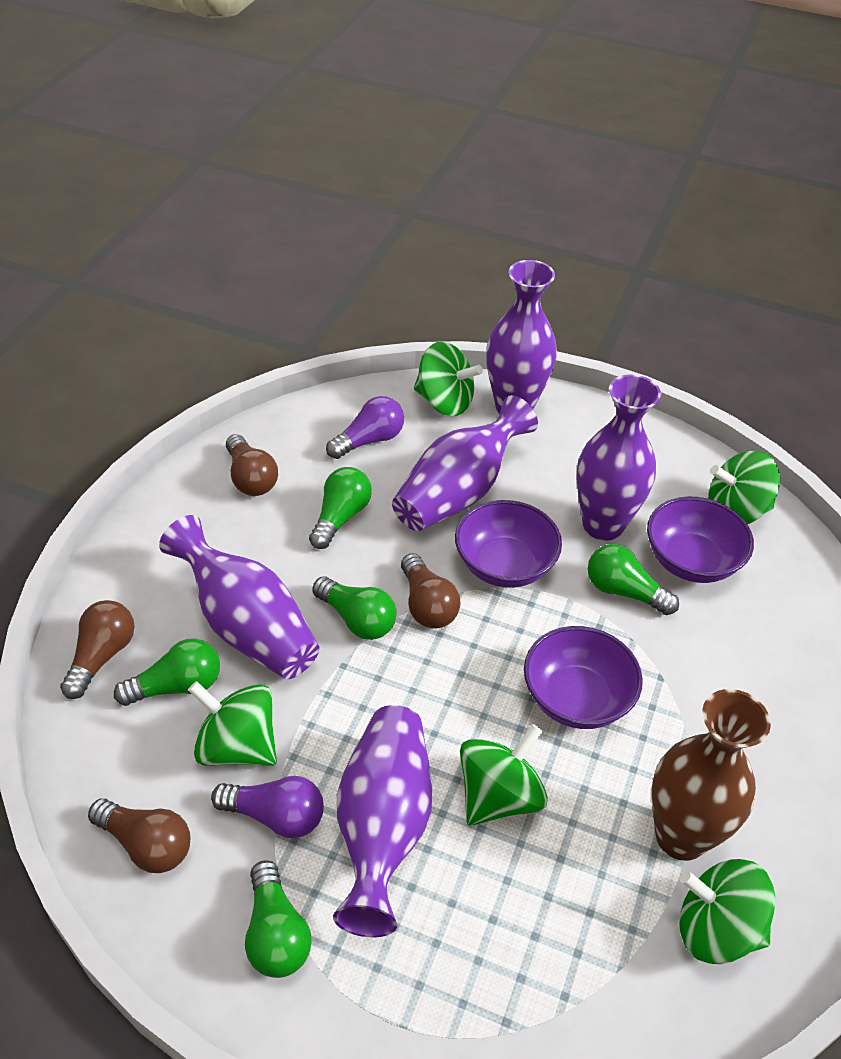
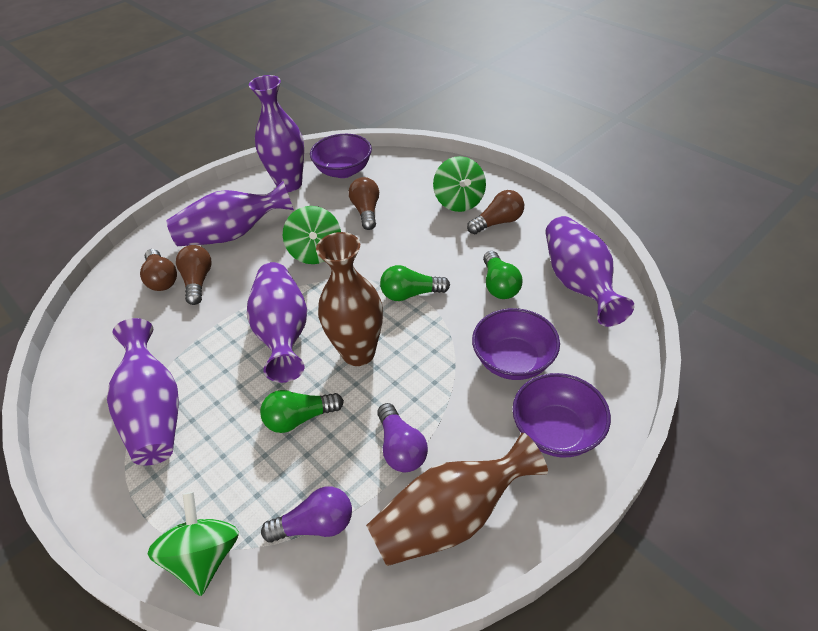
brown vase: [651,689,771,861] = 1 -> [316,232,383,366] [366,433,548,566] = 2
green light bulb: [114,638,220,706] [245,860,312,978] [309,467,372,549] [312,577,396,640] [588,544,679,615] = 5 -> [260,390,344,433] [380,265,450,301] [483,251,522,299] = 3
green spinning top: [188,681,277,766] [414,342,483,416] [460,724,548,826] [679,859,775,964] [708,451,780,524] = 5 -> [148,492,239,596] [283,206,341,264] [433,156,486,212] = 3

